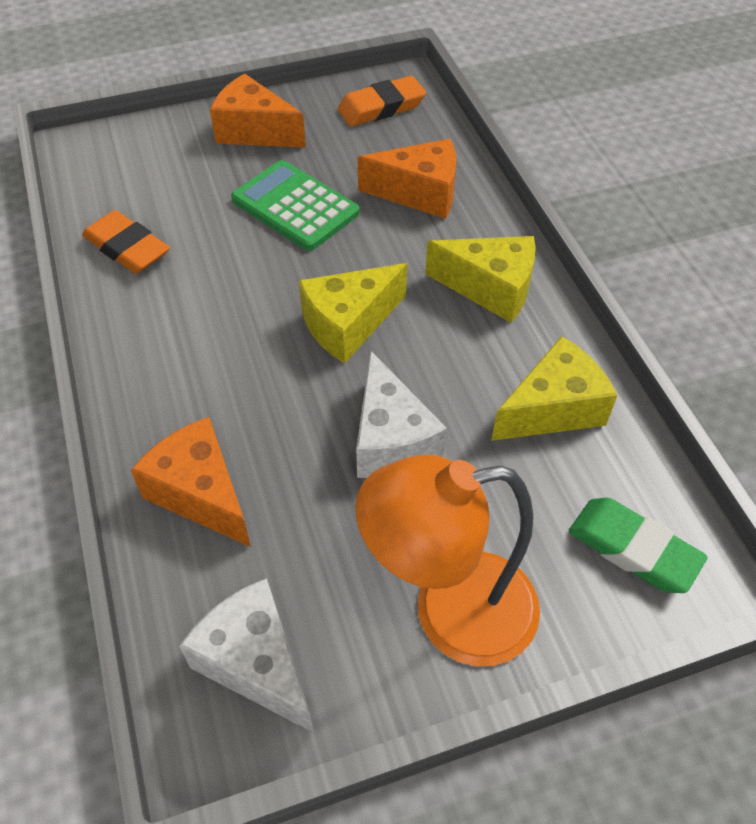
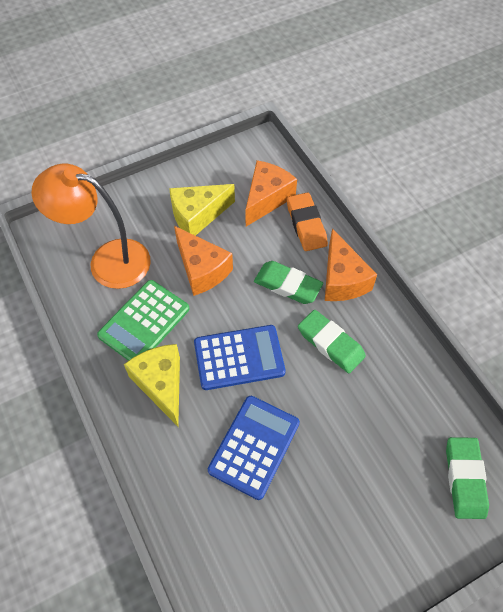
blue calculator: none = 0 -> [194,325,286,390] [208,396,300,500] = 2
green eraser: [569,498,708,593] = 1 -> [254,261,323,304] [298,310,366,373] [446,437,489,519] = 3
orange eraser: [82,210,170,274] [338,76,426,127] = 2 -> [287,192,328,251] = 1
white cheese: [179,578,314,733] [356,351,447,478] = 2 -> none = 0
yellow cheese: [299,263,407,363] [425,236,536,323] [491,336,617,441] = 3 -> [124,344,180,426] [169,184,235,236] = 2

